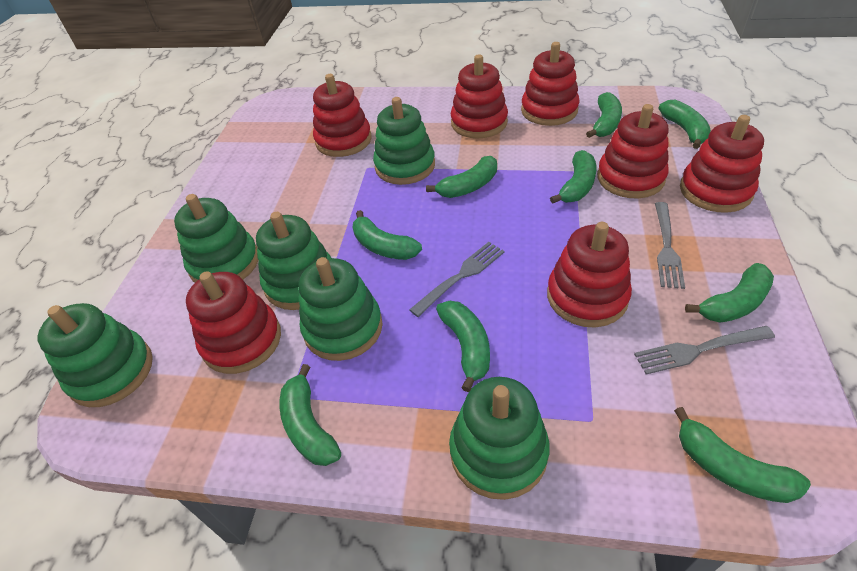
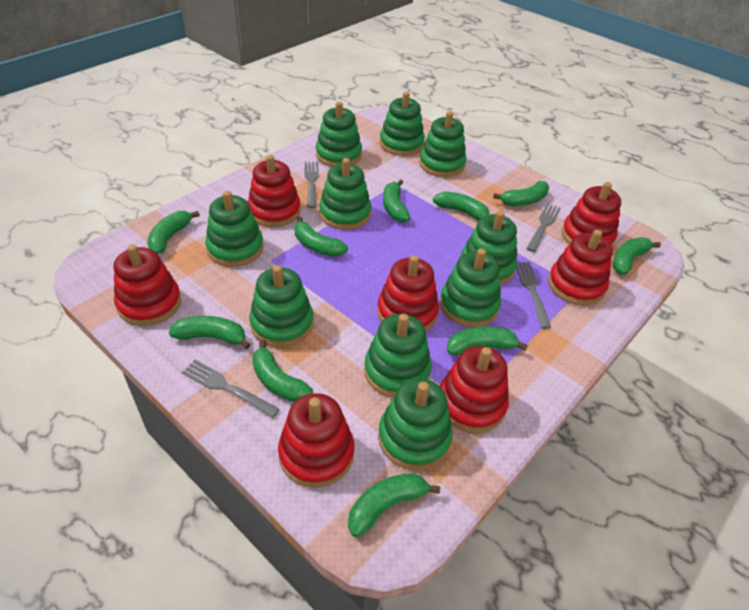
green banana: [280,364,341,466] [353,210,422,260] [426,156,497,198] [436,301,490,392] [550,150,596,204] [586,92,622,138] [659,100,711,149] [674,407,811,503] [685,263,774,323] = 9 -> [147,211,200,254] [169,316,251,349] [252,340,313,402] [294,217,348,257] [348,473,440,537] [383,179,410,223] [433,192,489,220] [447,326,528,356] [493,181,549,206] [613,237,661,275] = 10
green stacking toy: [37,303,153,407] [174,194,258,283] [256,212,331,310] [299,257,383,361] [373,97,435,185] [449,377,550,500] = 6 -> [205,191,264,267] [249,265,314,347] [316,102,362,167] [319,158,371,230] [364,314,432,397] [378,378,452,470] [380,92,425,156] [419,111,467,177] [440,248,501,327] [461,211,518,285] = 10
grey fork: [409,242,505,317] [634,326,775,375] [655,202,685,289] = 3 -> [182,360,280,418] [305,162,319,208] [516,262,551,329] [526,204,561,252] = 4

